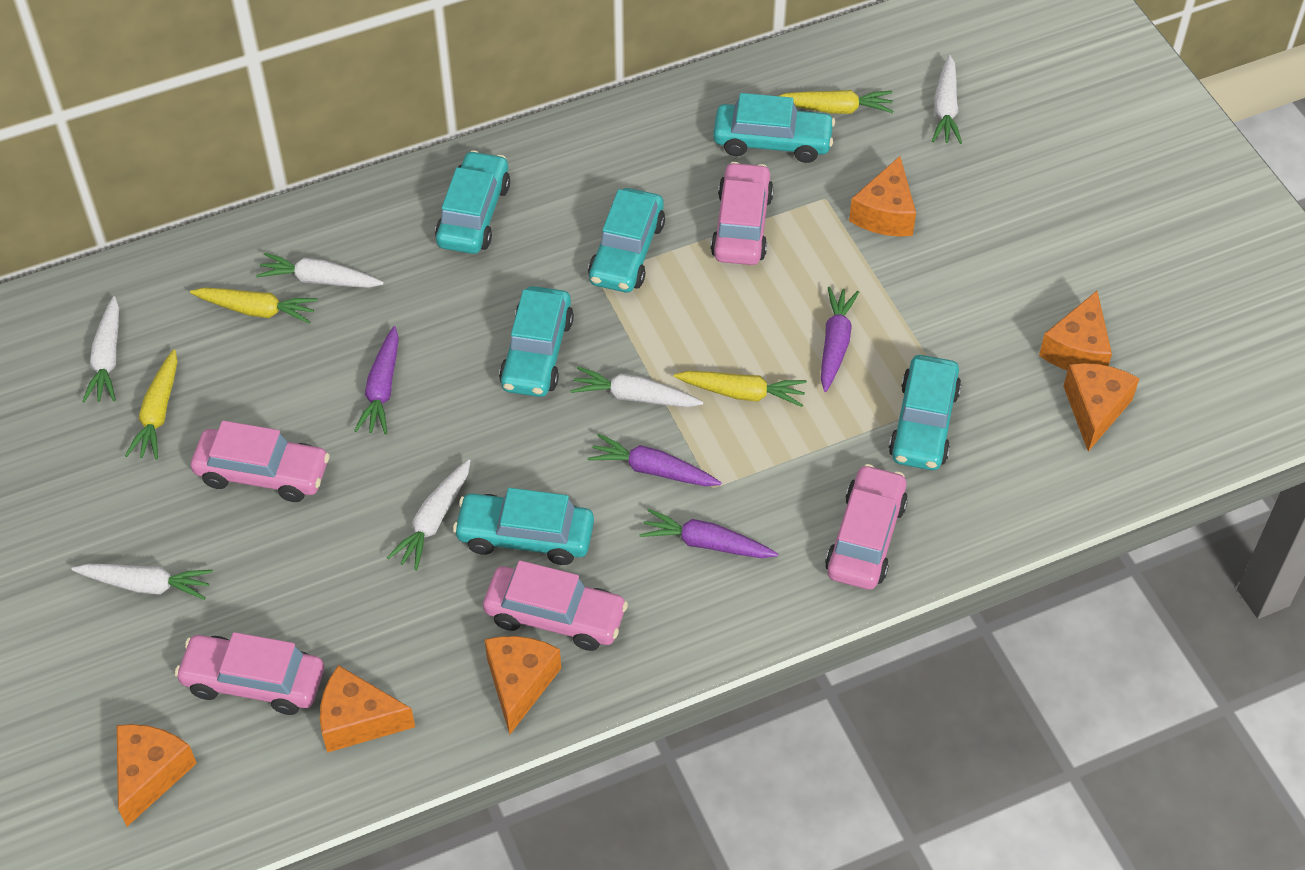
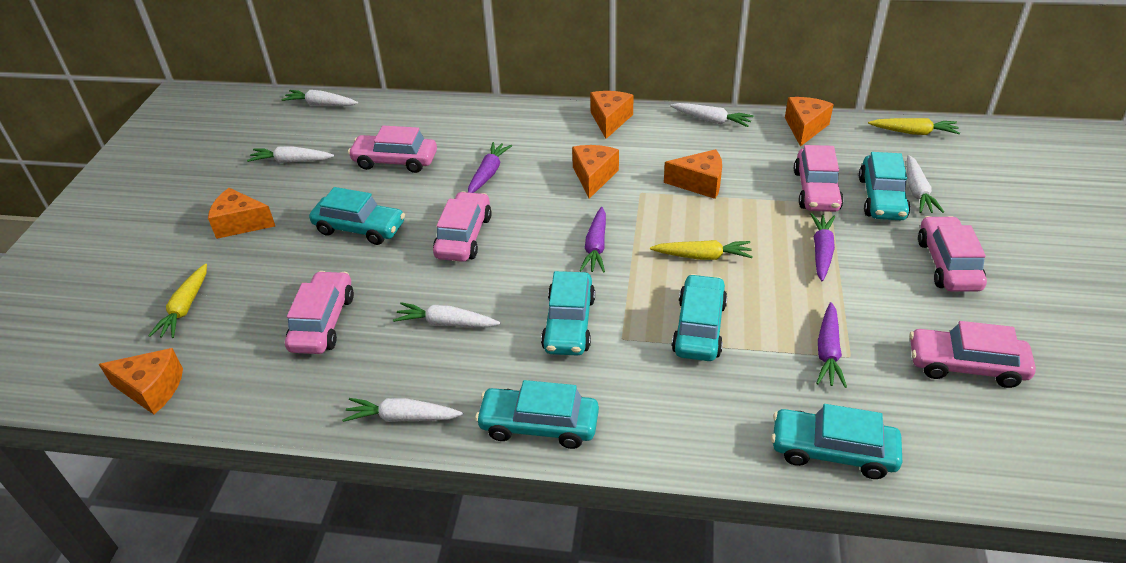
pink car: [175,632,324,715] [191,421,330,502] [483,560,628,651] [711,162,774,265] [825,464,908,590] = 5 -> [285,271,354,354] [348,125,437,173] [433,191,492,262] [794,145,844,212] [909,321,1036,388] [918,216,987,292] = 6
yellow carrot: [125,349,177,460] [190,288,318,324] [674,371,807,407] [779,90,893,114] = 4 -> [148,264,207,338] [650,240,753,260] [868,118,960,135] = 3

